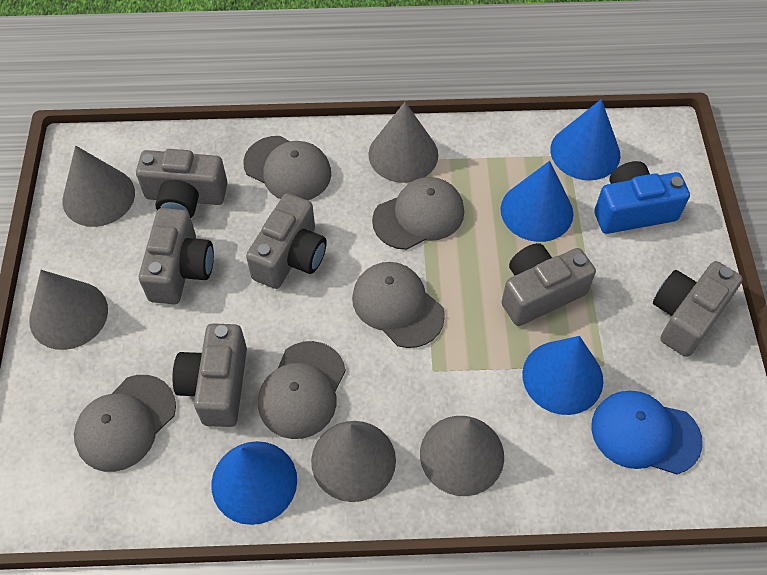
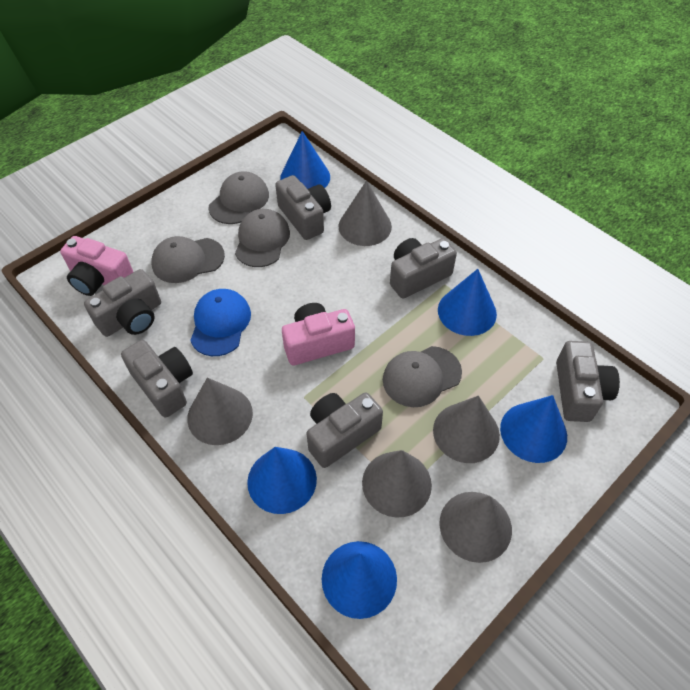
blue camera: [594,161,690,234] = 1 -> none = 0
blue cone: [211,441,297,525] [500,161,573,242] [522,336,603,415] [550,99,620,180] = 4 -> [247,447,317,514] [280,131,330,189] [322,541,397,619] [438,269,497,336] [500,395,567,463] = 5
grey cap: [74,375,176,472] [243,136,331,200] [258,341,346,439] [352,262,445,348] [372,177,464,250] = 5 -> [151,236,225,283] [209,171,269,224] [235,209,290,267] [383,346,462,407] = 4
pink camera: none = 0 -> [60,236,133,296] [282,303,355,365] = 2

